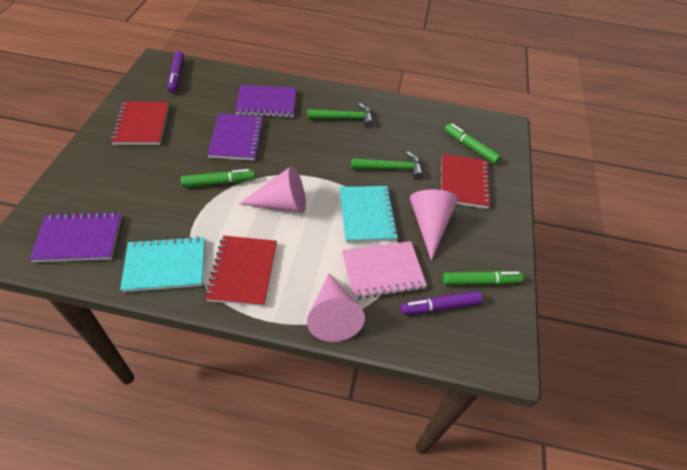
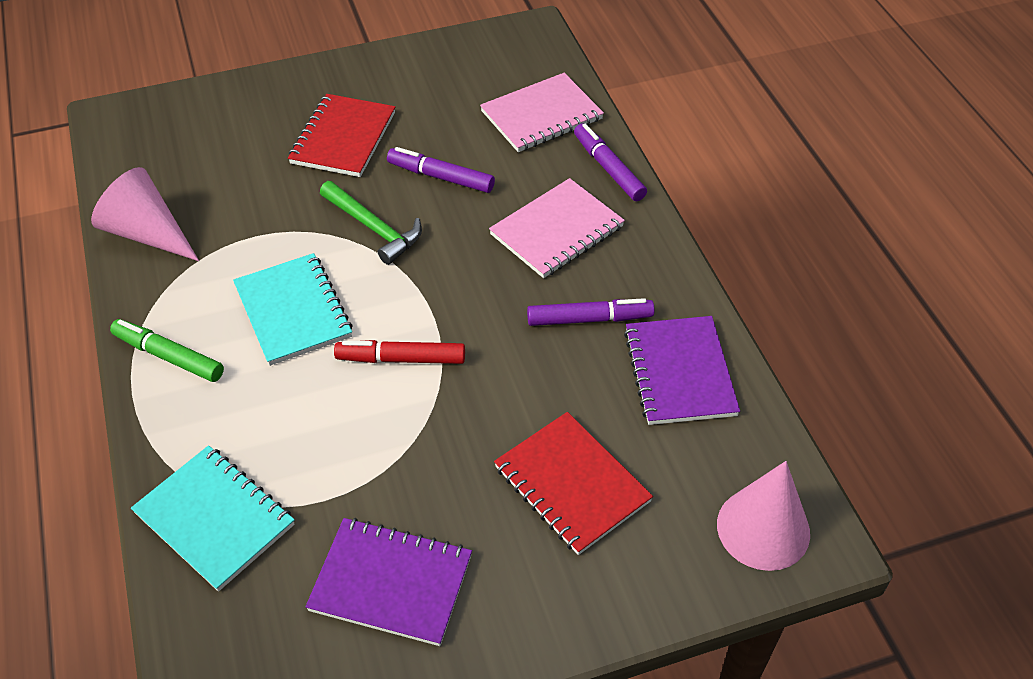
green hammer: [308,103,374,128] [351,151,423,180] = 2 -> [320,181,422,265] = 1
green marker: [181,169,255,187] [443,271,523,285] [444,123,501,164] = 3 -> [110,319,224,382] = 1
pink cone: [239,166,306,213] [307,274,365,342] [410,189,458,261] = 3 -> [91,167,199,261] [717,461,810,571] = 2
pink notebook: [342,241,427,300] = 1 -> [480,73,604,152] [489,178,625,278] = 2
purple marker: [168,51,184,93] [400,291,483,315] = 2 -> [387,147,495,193] [527,298,654,326] [574,123,647,201] = 3
purple notebook: [29,212,121,262] [207,114,264,161] [235,85,296,118] = 3 -> [305,518,472,646] [624,316,740,425] = 2
red marker: none = 0 -> [334,340,465,364] = 1
red notebook: [111,102,169,145] [205,236,277,307] [441,154,492,209] = 3 -> [288,94,395,177] [494,412,653,555] = 2

